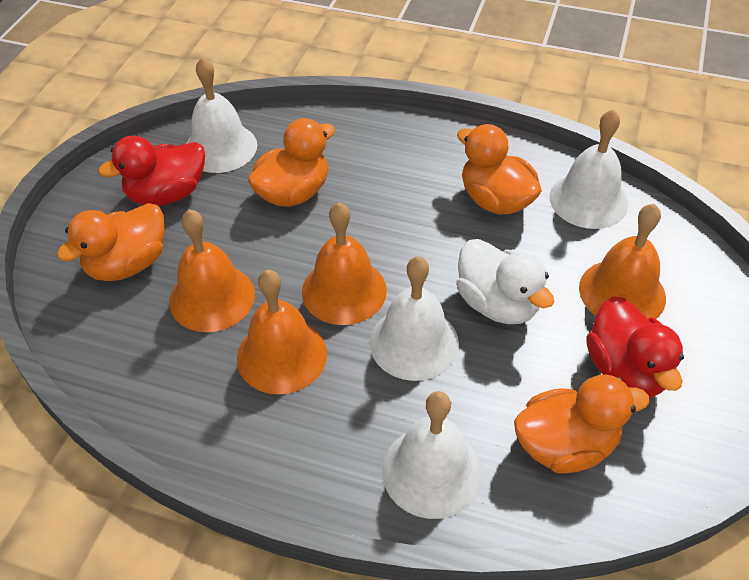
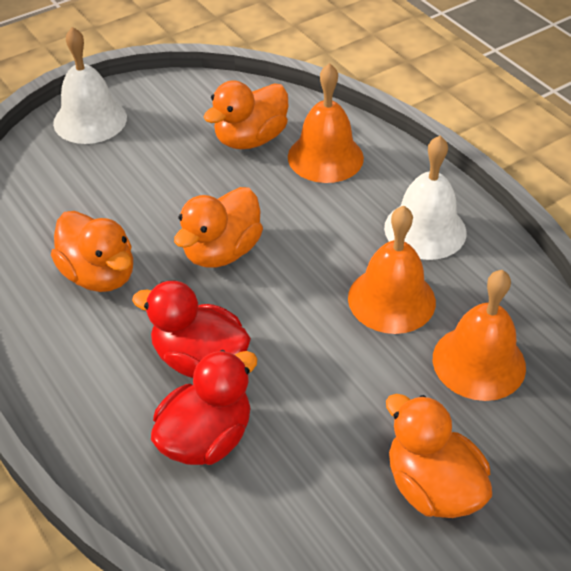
orange bell: [169,209,255,332] [237,270,327,394] [302,202,387,325] [579,204,666,319] = 4 -> [288,63,364,183] [348,206,436,334] [433,270,526,401] = 3
white bell: [186,57,257,173] [370,256,459,381] [382,391,482,519] [550,109,628,229] = 4 -> [53,27,127,144] [384,136,467,260] = 2
white duck: [456,239,554,324] = 1 -> none = 0

